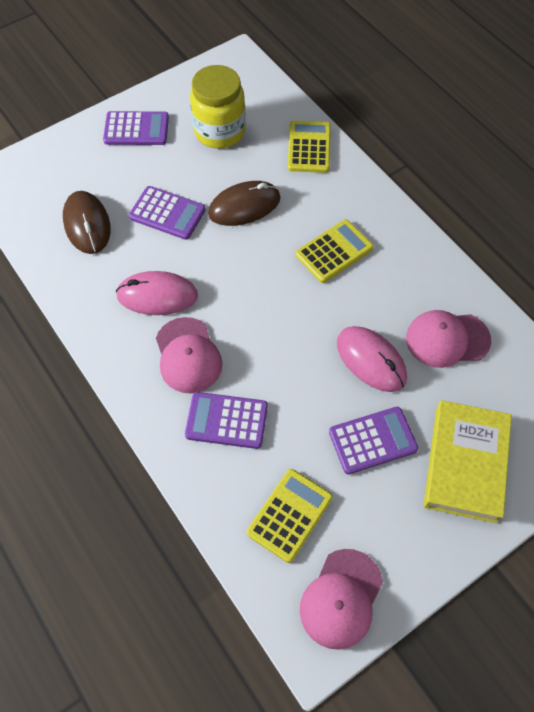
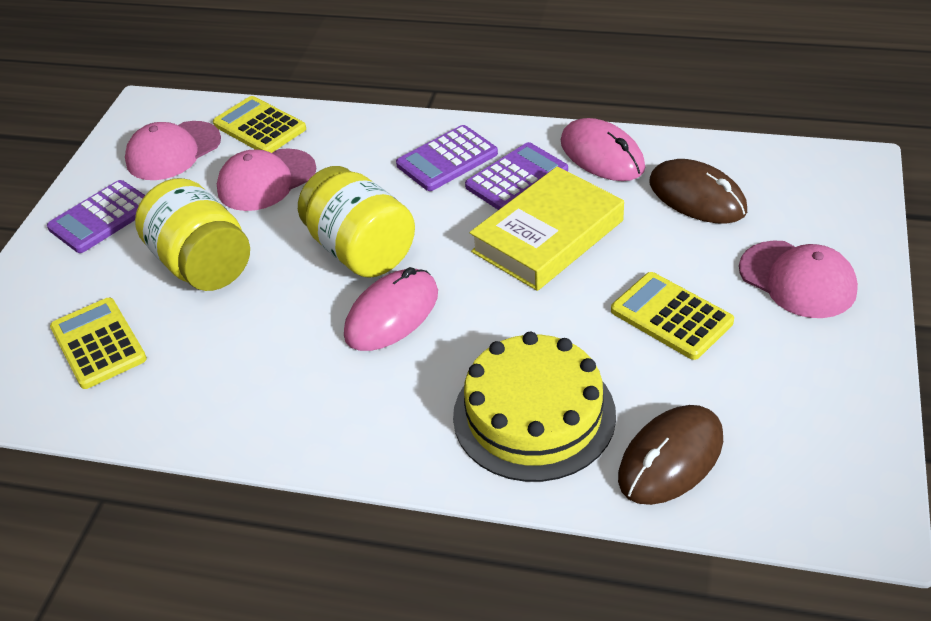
purple calculator: [103,111,169,145] [129,186,206,240] [185,392,268,449] [329,407,418,475] = 4 -> [47,180,145,253] [396,125,498,191] [465,142,568,210] = 3
yellow cake: none = 0 -> [453,332,616,482] = 1
yellow jar: [190,65,246,149] = 1 -> [135,178,250,291] [298,166,415,278] = 2

